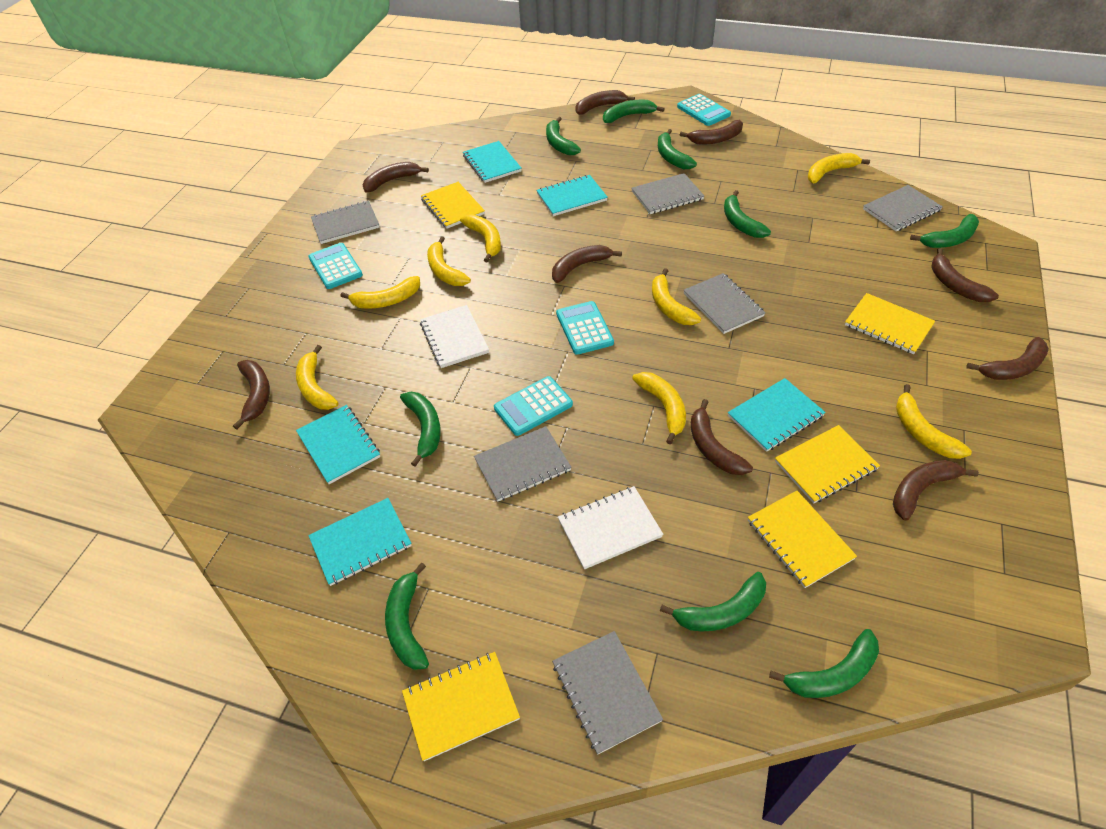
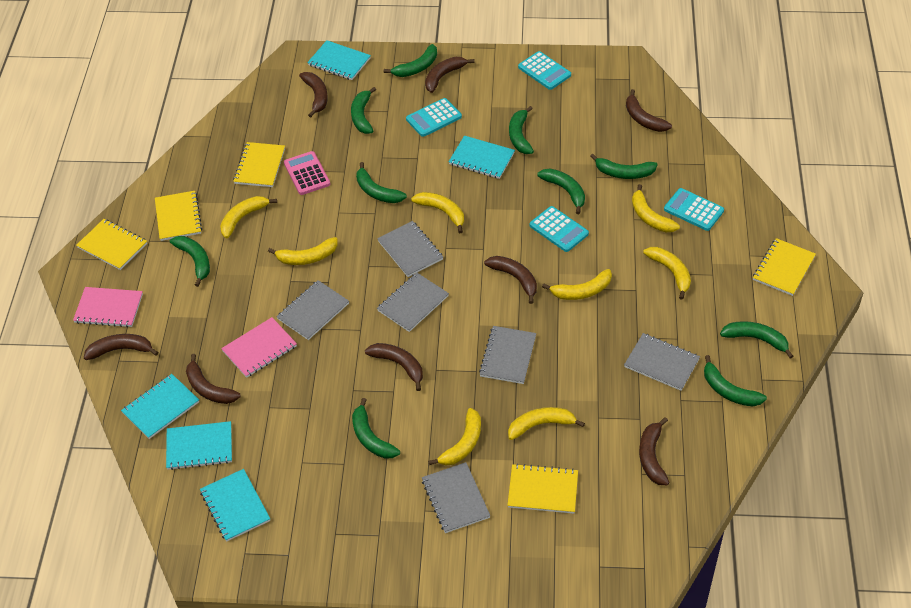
brown banana: [233,360,270,429] [363,162,429,193] [552,245,622,283] [575,90,635,115] [680,120,743,145] [691,399,753,475] [893,460,979,521] [931,248,999,302] [966,337,1049,380] = 9 -> [84,334,159,360] [186,354,241,404] [299,72,328,117] [365,343,423,391] [425,57,475,93] [484,256,537,304] [626,89,672,132] [639,417,670,485] = 8
green banana: [385,562,429,670] [400,392,441,467] [546,117,581,155] [603,100,665,123] [658,129,697,169] [660,572,766,631] [724,190,771,238] [769,629,879,698] [910,214,979,248] = 9 -> [170,236,210,287] [351,87,376,134] [352,398,400,459] [356,162,407,203] [384,44,437,77] [509,106,534,154] [537,168,585,214] [590,154,657,179] [704,355,767,407] [720,321,793,358] = 10
pink calculator: none = 0 -> [284,151,330,195] = 1
pink notebook: none = 0 -> [73,287,143,327] [221,317,297,378] = 2
white notebook: [420,305,489,368] [558,486,663,569] = 2 -> none = 0

